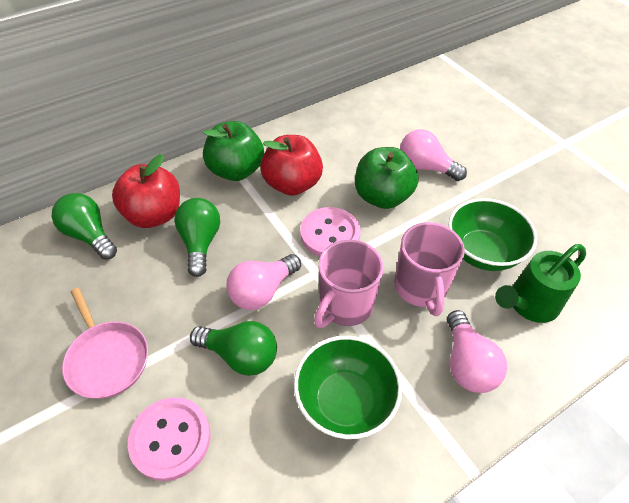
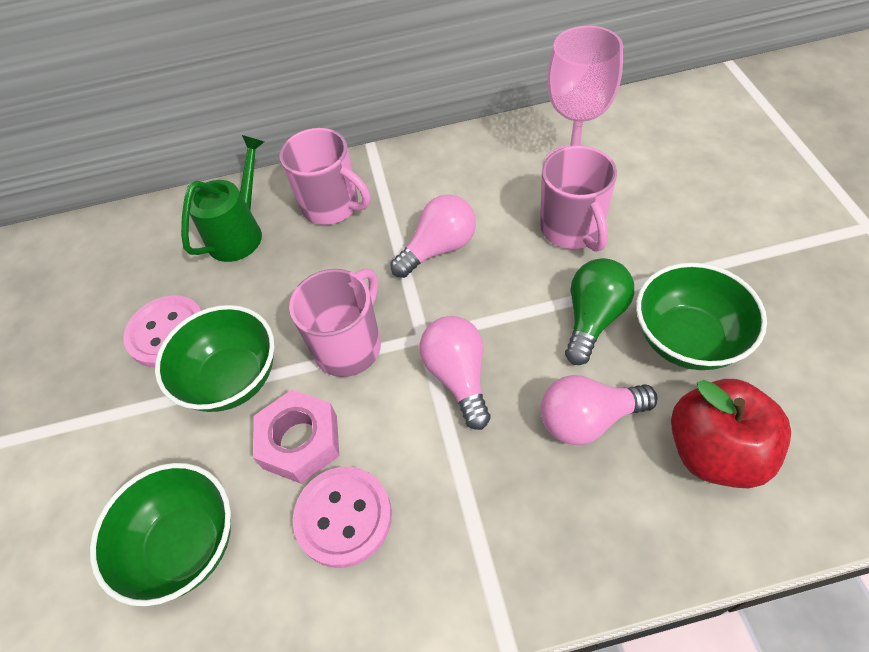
green apple: [203,121,264,181] [355,147,419,209] = 2 -> none = 0
green bowl: [294,336,402,439] [448,198,537,271] = 2 -> [90,463,231,606] [155,305,274,412] [636,263,767,370] = 3
green light bulb: [52,193,117,260] [174,198,220,277] [190,321,277,376] = 3 -> [565,258,634,365] = 1
pink goblet: none = 0 -> [545,26,623,160] = 1
pink mug: [314,240,384,328] [394,222,465,316] = 2 -> [279,128,371,225] [289,268,381,377] [540,146,617,252] = 3
pink nut: none = 0 -> [253,390,339,484] = 1
pink pan: [62,288,148,399] = 1 -> none = 0
red apple: [112,154,180,228] [260,135,323,196] = 2 -> [671,379,791,488] = 1

